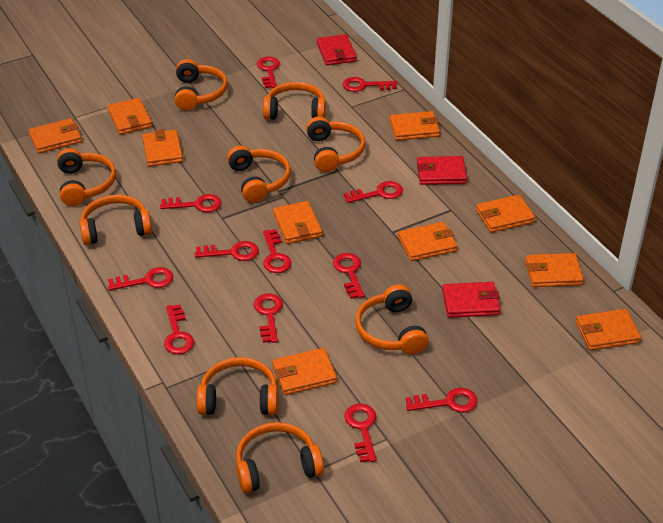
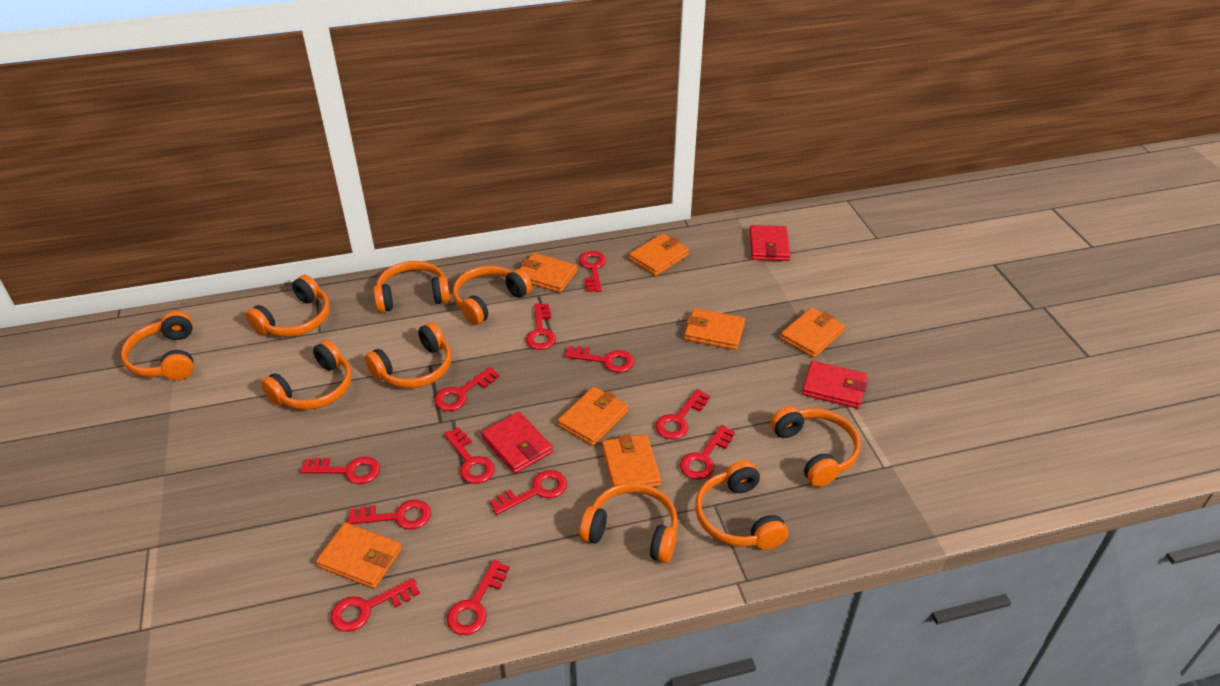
orange wallet: [28,118,82,153] [107,98,152,135] [142,129,183,167] [272,348,337,395] [273,201,322,244] [390,111,440,141] [398,222,457,261] [476,195,535,233] [525,253,584,287] [576,309,641,350] = 10 -> [316,523,402,589] [520,253,577,293] [558,387,628,446] [602,434,661,487] [629,233,689,276] [684,308,745,350] [780,308,845,358] = 7

